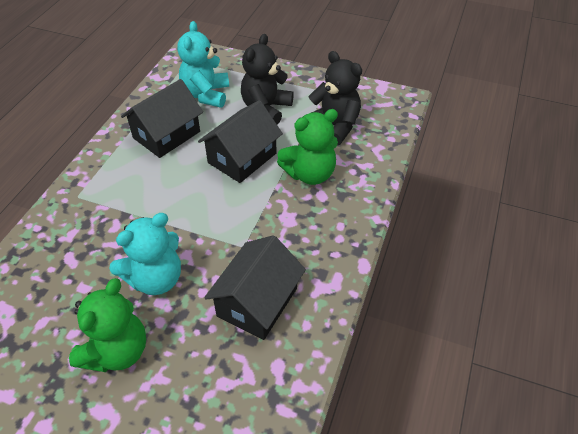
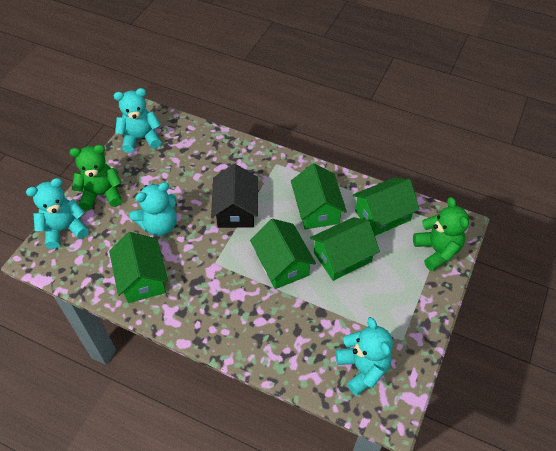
black house: [121,79,203,158] [198,100,283,183] [204,235,306,340] = 3 -> [211,164,258,228] = 1
black teddy bear: [241,34,294,124] [308,51,362,145] = 2 -> none = 0
green house: none = 0 -> [109,232,168,303] [250,219,316,289] [291,163,347,230] [310,217,380,281] [353,178,420,236] = 5
turquoise teddy bear: [109,213,181,295] [177,21,229,108] = 2 -> [26,178,89,249] [114,88,161,153] [129,182,177,236] [336,317,393,396] = 4

